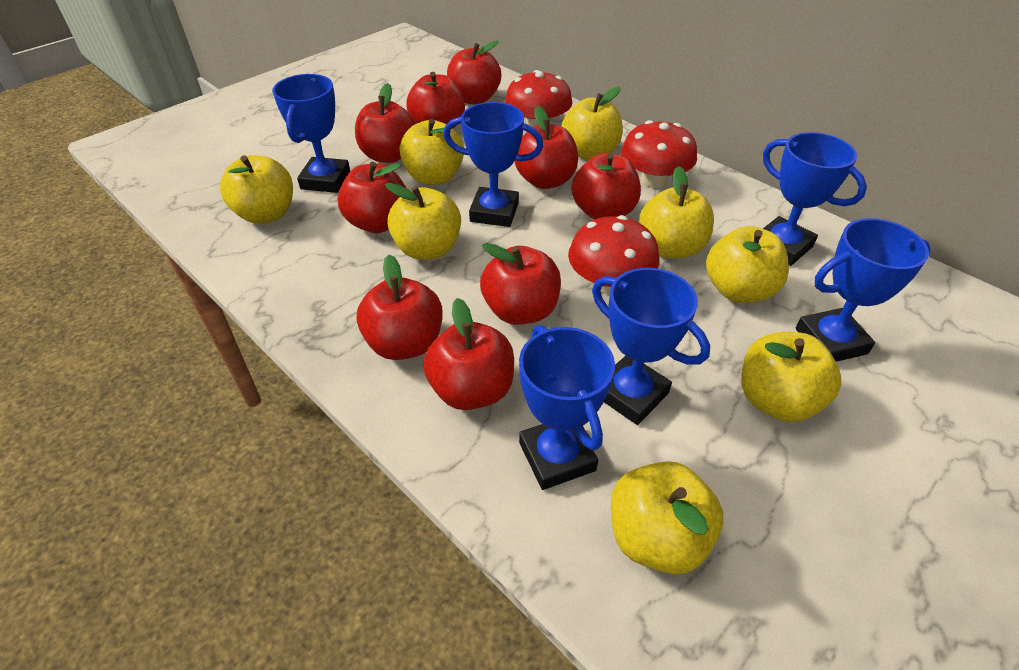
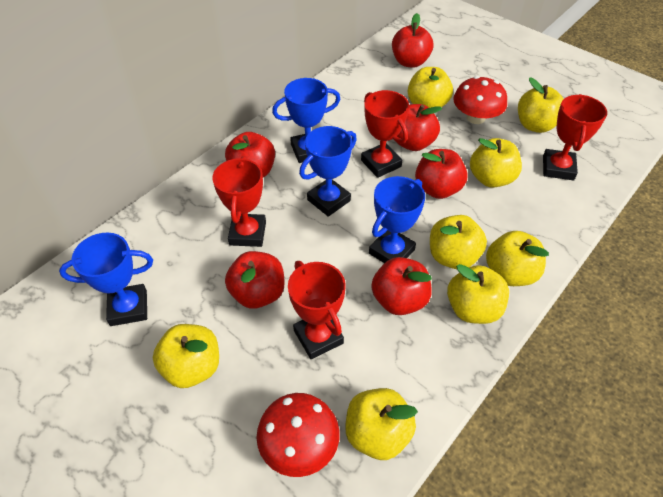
blue trophy: [272,74,350,193] [444,102,543,227] [519,325,615,490] [592,268,710,425] [763,132,867,266] [796,218,931,362] = 6 -> [59,232,153,326] [272,78,340,163] [299,126,357,217] [369,176,425,263] = 4
red apple: [338,162,407,233] [355,83,416,163] [357,255,443,360] [406,72,465,128] [423,298,514,410] [447,41,501,104] [480,243,561,325] [514,106,578,189] [571,153,641,220] = 9 -> [225,132,275,178] [225,251,285,309] [371,257,432,315] [392,13,434,68] [397,104,442,151] [415,149,468,199] = 6
red mushroom: [505,70,572,127] [568,215,659,295] [621,120,697,188] = 3 -> [257,393,340,477] [453,76,507,124] = 2
red trophy: none = 0 -> [212,156,266,247] [288,261,346,359] [361,90,409,178] [543,94,607,181] = 4

